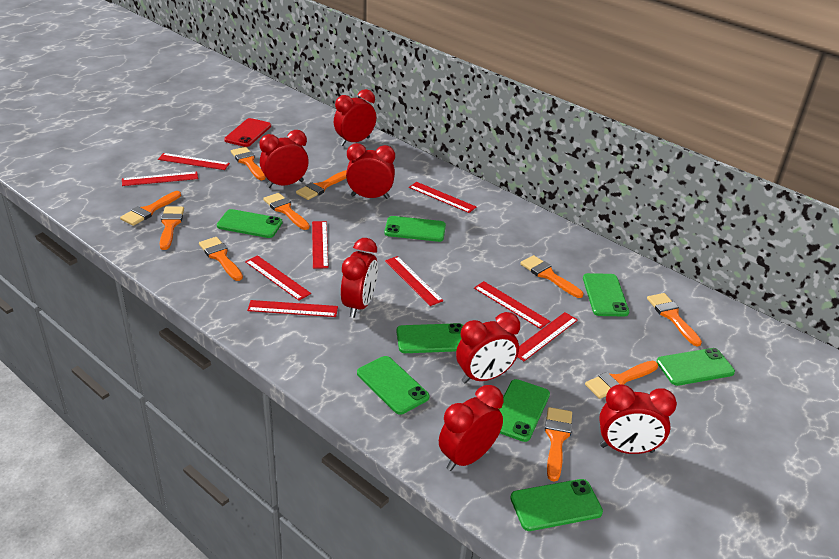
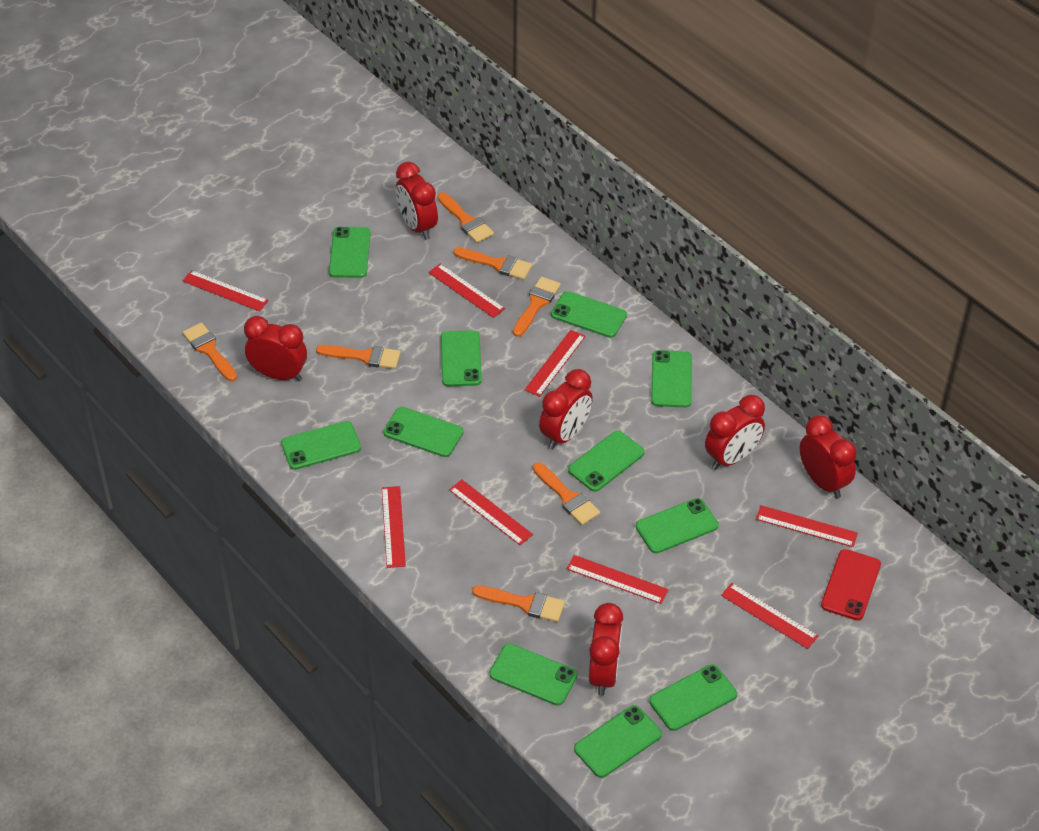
green phone: [217,209,283,238] [357,356,429,415] [384,216,446,242] [396,323,463,353] [499,379,550,442] [510,479,603,531] [583,273,629,316] [657,348,735,386] = 8 -> [281,421,361,470] [329,227,371,278] [383,407,463,457] [441,330,482,386] [489,644,578,706] [551,291,627,338] [568,430,645,492] [574,705,662,778] [636,498,719,553] [649,664,737,731] [651,350,692,408] = 11
orange brush: [120,191,181,226] [160,207,184,250] [199,237,243,281] [231,147,266,180] [263,193,310,230] [296,170,347,200] [520,255,583,298] [545,407,572,482] [585,361,658,399] [647,293,702,346] = 10 -> [182,323,237,381] [316,345,401,369] [438,192,494,243] [453,247,532,280] [472,585,565,622] [513,277,561,337] [533,462,600,525] = 7
red clock: [259,130,309,188] [334,89,376,146] [341,238,378,318] [346,143,395,199] [439,385,504,471] [456,312,520,384] [599,384,677,454] = 7 -> [244,316,307,381] [396,162,438,240] [539,369,593,449] [589,603,623,696] [705,395,765,470] [800,415,857,498] = 6
red ruler: [122,172,198,186] [158,153,230,170] [245,255,311,300] [247,300,338,317] [312,221,328,269] [385,256,443,306] [409,182,476,213] [474,281,550,329] [517,312,578,361] = 9 -> [183,270,269,311] [382,486,406,568] [428,264,505,318] [449,480,533,545] [525,330,586,397] [567,555,669,604] [721,583,818,649] [756,505,858,547] = 8

